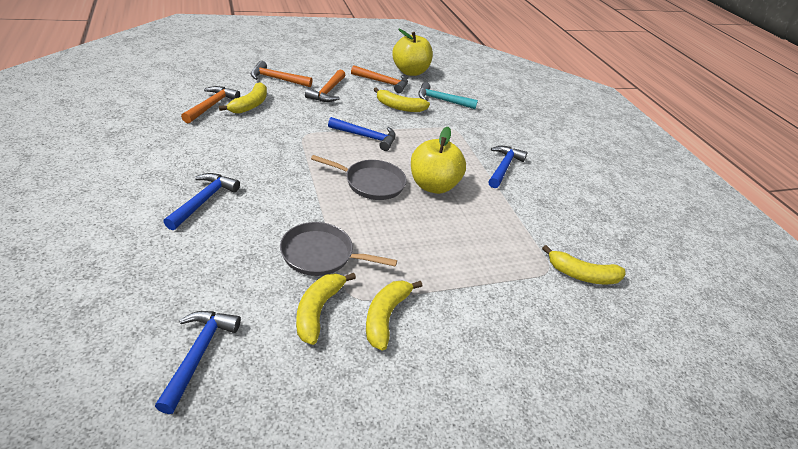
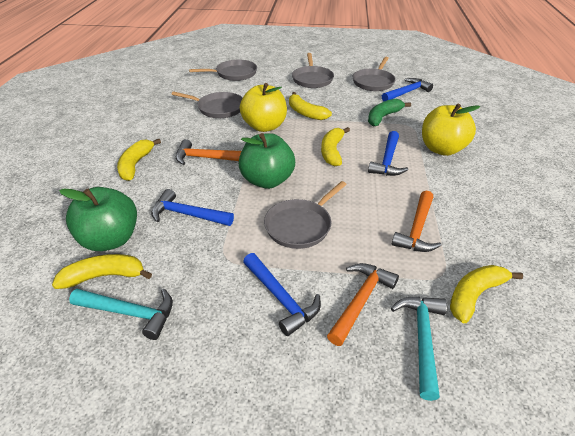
green apple: none = 0 -> [59,187,137,251] [239,133,295,189] = 2
green banana: none = 0 -> [368,99,411,127] = 1
grey pan: [280,222,397,276] [311,155,407,200] = 2 -> [171,91,243,118] [189,60,257,81] [264,181,347,249] [292,53,334,88] [353,57,396,91] = 5
orange hammer: [181,86,240,123] [251,61,313,87] [305,69,345,102] [351,65,408,93] = 4 -> [176,139,242,165] [327,263,399,346] [392,191,442,252] = 3
turquoise hammer: [418,82,478,109] = 1 -> [69,289,173,340] [391,297,447,401] = 2

